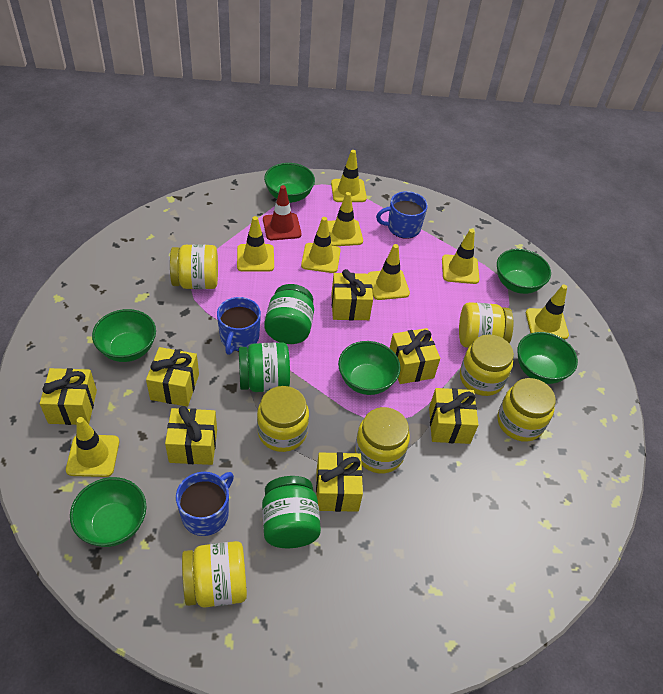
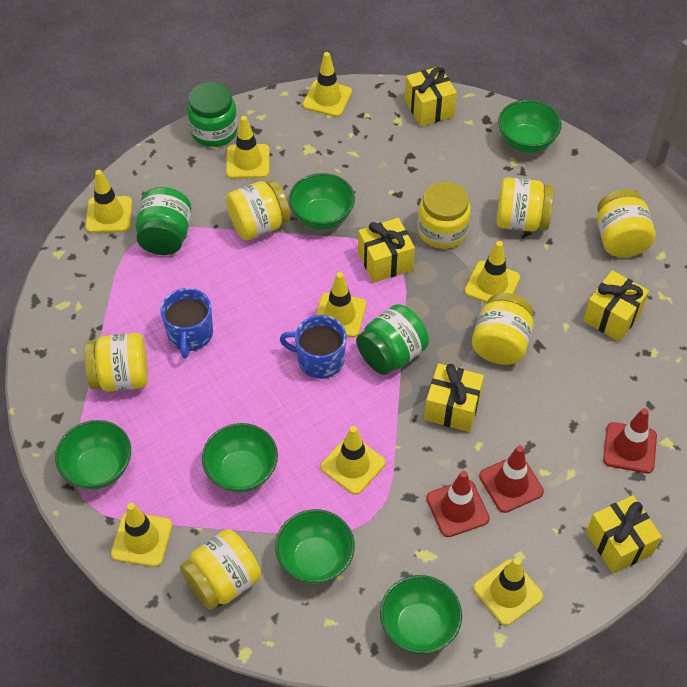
blue mug: [176,472,234,536] [217,297,261,355] [376,191,428,239] = 3 -> [161,288,213,358] [280,315,346,379] = 2
red traffic cone: [263,185,302,240] = 1 -> [426,471,490,537] [479,445,544,513] [603,408,657,473] = 3
yellow gift: [40,368,97,425] [146,347,199,407] [165,406,217,465] [316,452,363,512] [331,269,373,320] [390,328,440,384] [429,388,479,444] = 7 -> [358,218,415,283] [405,66,457,126] [424,363,484,432] [583,270,649,342] [586,495,662,574] = 5

